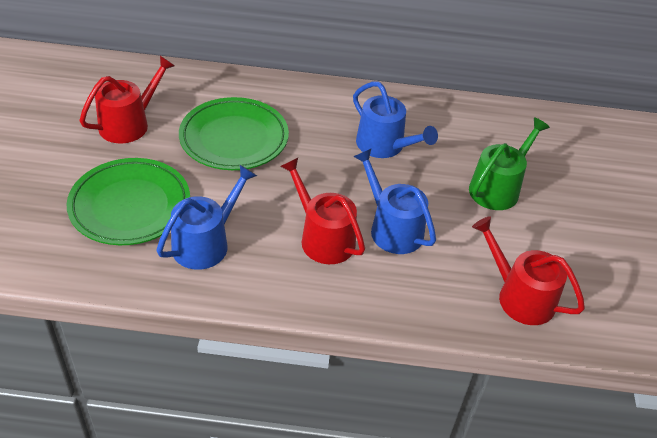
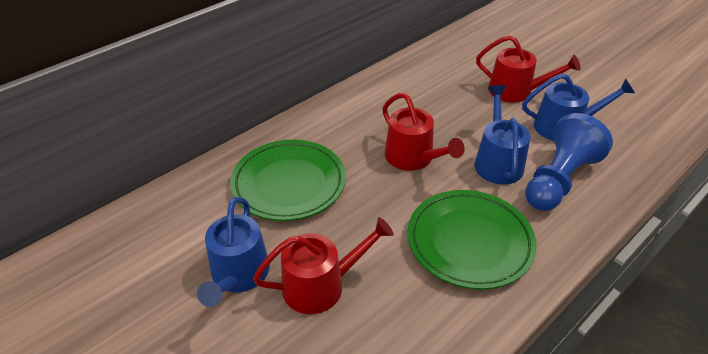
blue pawn: none = 0 -> [525,113,613,211] = 1
green watering can: [469,117,550,210] = 1 -> none = 0

